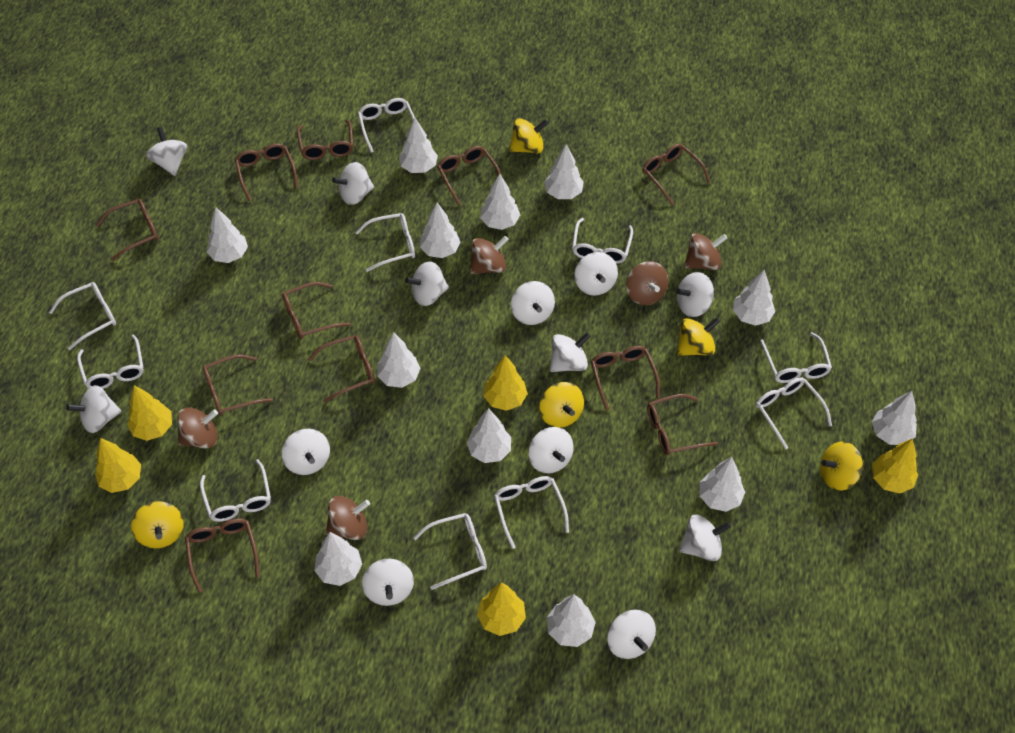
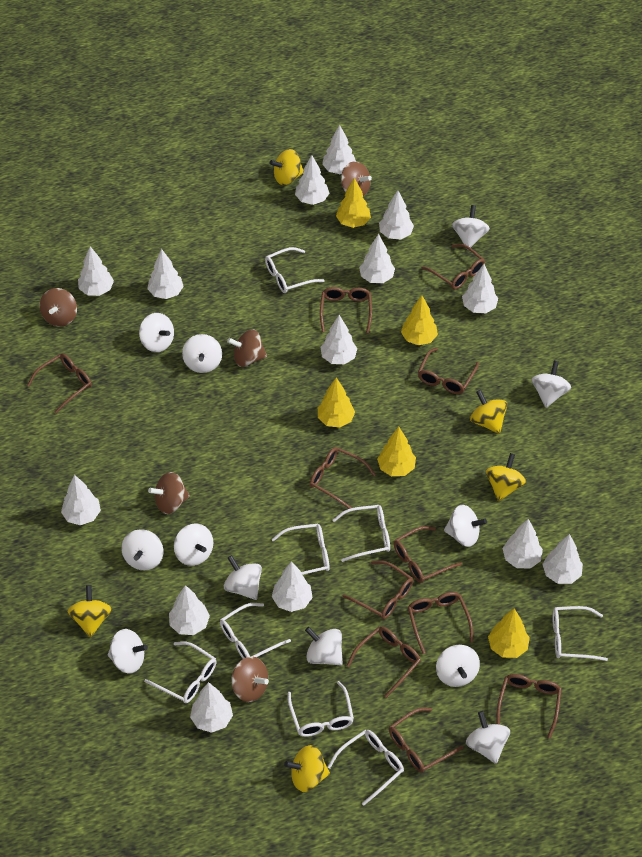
white glasses: [49,282,116,350] [77,334,144,389] [200,459,271,522] [355,213,415,272] [358,98,415,153] [414,513,487,590] [494,476,569,549] [572,218,633,264] [756,377,832,449] [760,332,832,383] = 10 -> [144,641,217,703] [220,603,291,659] [265,247,325,293] [272,524,330,575] [287,681,354,737] [327,730,404,806] [332,505,390,562] [553,606,608,661] = 8
white spinning top: [66,385,121,433] [146,127,188,176] [282,429,330,475] [332,162,374,205] [362,559,414,606] [405,261,449,306] [511,281,555,325] [528,427,574,474] [550,332,591,372] [574,252,618,296] [607,610,656,659] [676,272,714,317] [679,514,731,561] = 13 -> [108,629,148,674] [121,529,163,570] [139,313,174,352] [174,524,213,566] [182,334,222,373] [224,555,262,600] [305,627,343,665] [436,645,480,687] [444,505,487,547] [452,205,490,250] [466,711,510,764] [531,361,571,408] = 12
white tree: [207,207,248,263] [314,532,362,586] [377,332,421,388] [399,118,438,173] [420,203,461,258] [467,408,511,463] [480,174,520,230] [544,144,584,199] [547,594,596,647] [699,457,745,512] [733,270,775,326] [872,391,917,445] = 12 -> [61,474,101,525] [78,246,114,296] [147,249,184,299] [169,585,210,635] [190,682,233,733] [272,561,313,612] [295,155,330,205] [320,315,358,364] [322,125,356,174] [359,234,395,283] [379,190,414,239] [462,264,498,313] [503,519,543,569] [542,534,583,584] = 14

